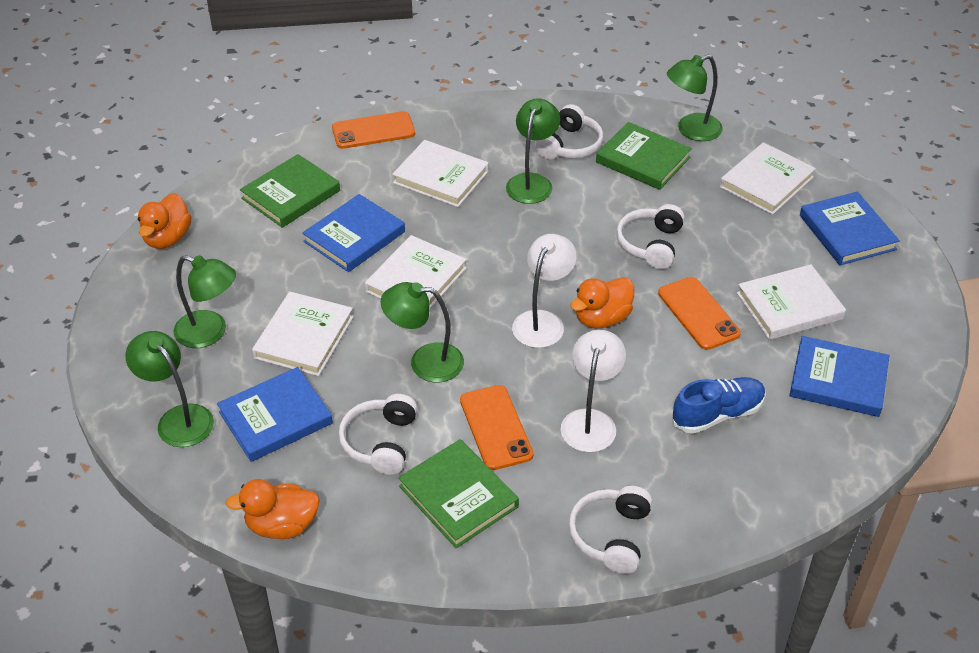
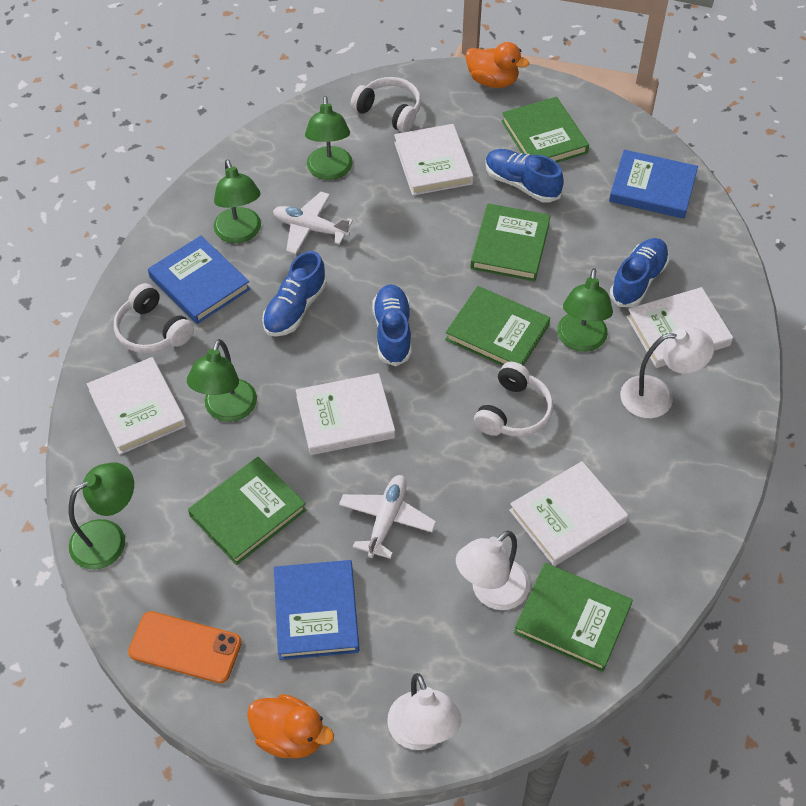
blue book: [217,367,333,462] [302,194,405,272] [789,336,889,417] [800,192,900,265] = 4 -> [148,236,250,324] [274,560,359,660] [609,150,698,219] = 3
blue shoe: [672,377,766,434] = 1 -> [262,251,327,336] [372,284,411,366] [485,149,564,203] [610,238,669,307] = 4
green book: [240,154,340,228] [398,439,519,548] [596,122,692,190] = 3 -> [188,457,306,565] [445,286,550,366] [471,203,551,281] [501,97,589,163] [514,563,633,672] = 5
orange duck: [138,193,191,249] [226,479,320,539] [570,277,634,328] = 3 -> [247,694,334,758] [465,42,529,88] = 2
orange phone: [332,111,415,149] [460,385,533,470] [658,277,741,350] = 3 -> [128,611,242,683] = 1
white headphones: [339,394,417,475] [535,104,603,160] [569,486,652,574] [616,204,684,269] = 4 -> [114,283,194,353] [350,77,421,133] [474,362,553,437] = 3
white lamp: [512,234,577,348] [561,330,626,452] = 2 -> [387,673,461,750] [456,530,530,610] [620,326,714,418] = 3
white plane: none = 0 -> [273,192,353,254] [339,475,436,559] = 2

